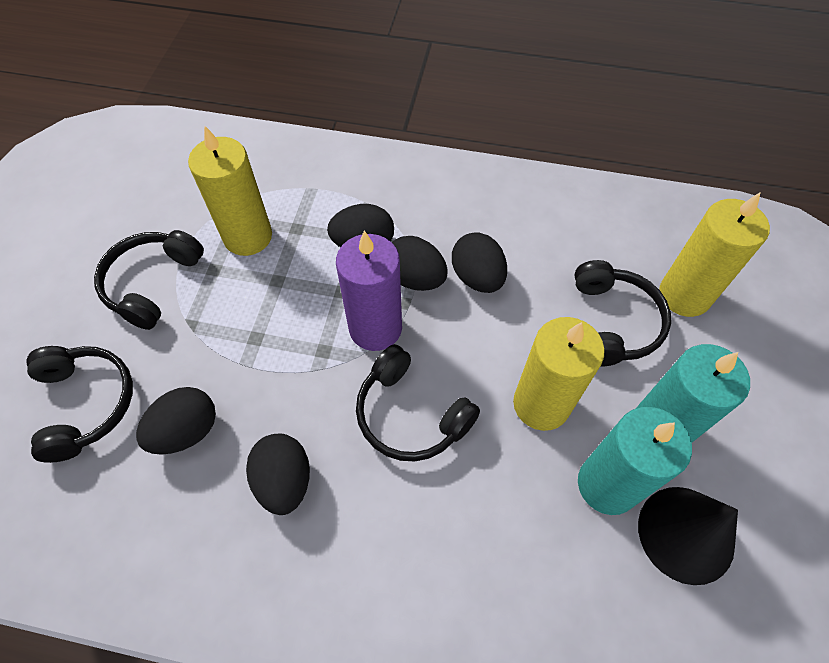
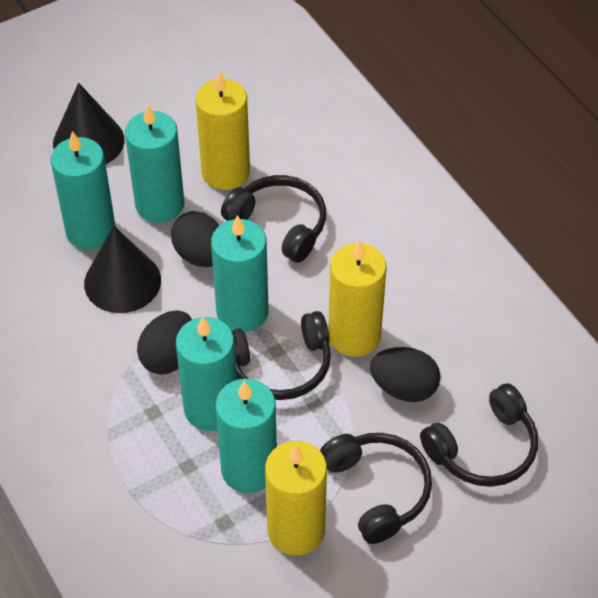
black cone: [638,487,738,585] = 1 -> [53,83,125,164] [84,225,161,313] = 2
black egg: [136,387,216,455] [246,434,310,515] [327,204,394,247] [392,236,448,291] [452,232,507,293] = 5 -> [137,310,192,374] [171,211,219,267] [370,347,441,402] = 3
purple candle: [336,230,402,351] = 1 -> none = 0
turquoise candle: [578,407,692,515] [636,344,750,442] = 2 -> [51,131,116,249] [125,105,185,223] [176,316,237,431] [211,215,269,332] [216,379,277,493] = 5

